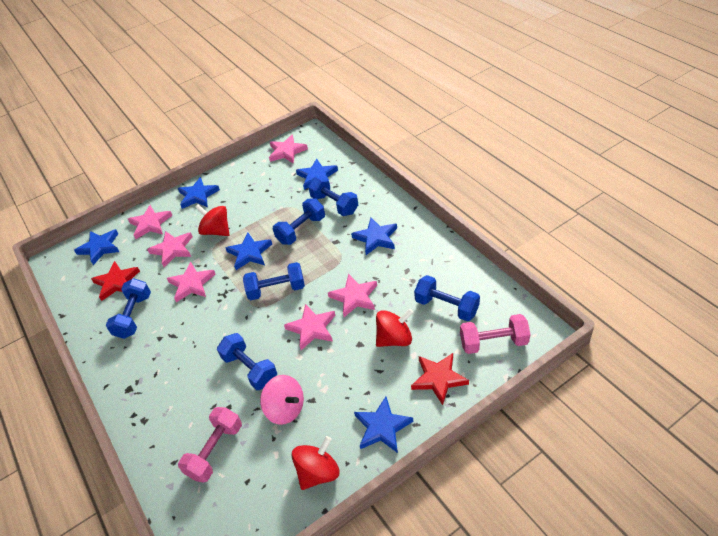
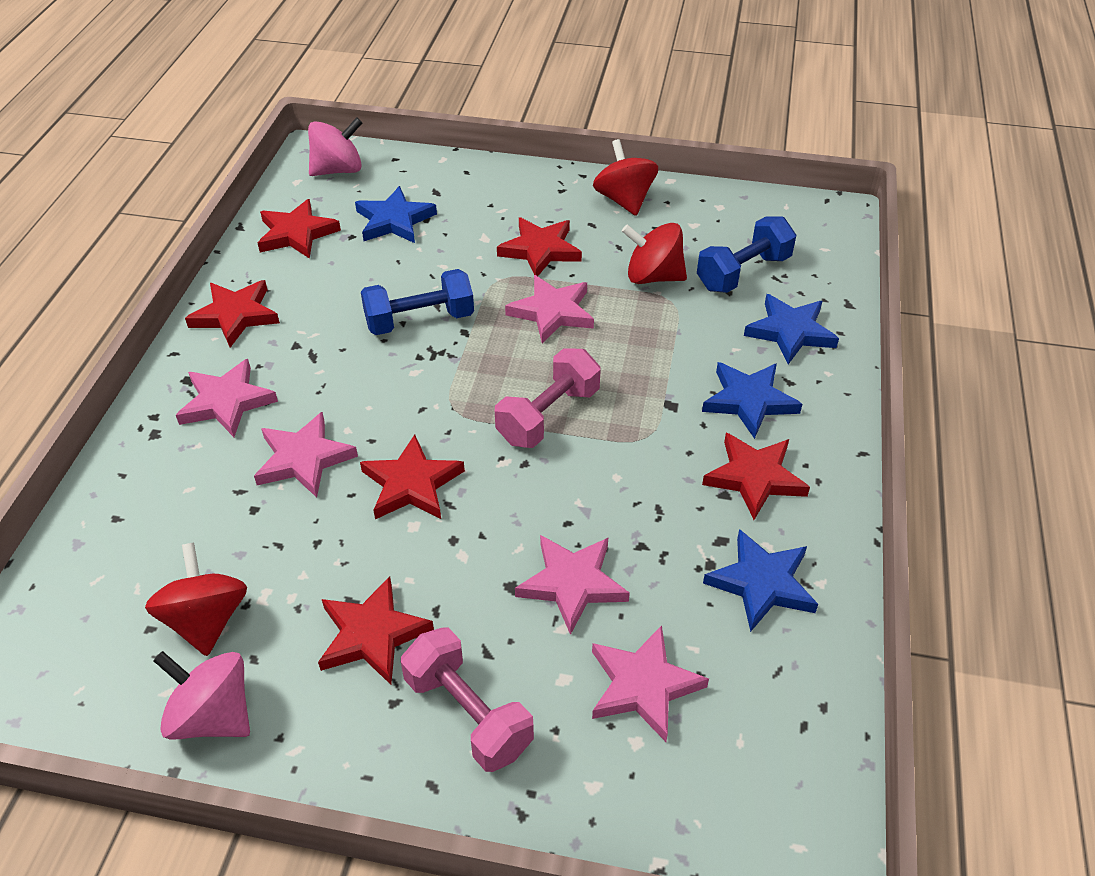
blue dumbbell: [106,278,151,339] [217,333,277,390] [243,262,305,300] [273,198,325,245] [308,176,358,216] [414,275,480,321] = 6 -> [361,269,474,335] [697,216,796,293] = 2
blue star: [74,229,119,265] [178,177,220,209] [226,233,272,270] [296,159,338,190] [351,218,397,255] [354,397,413,453] = 6 -> [355,186,437,243] [702,362,802,439] [703,529,818,632] [744,294,839,364] = 4
pink spinning top: [260,375,304,425] = 1 -> [153,651,250,740] [308,117,362,176] = 2
pink star: [128,205,173,239] [147,231,193,267] [167,262,216,302] [269,135,308,164] [284,304,335,350] [328,274,377,317] = 6 -> [176,359,278,437] [254,412,358,498] [505,275,594,343] [515,535,630,635] [592,625,709,742] = 5
red star: [91,261,140,301] [411,353,469,405] = 2 -> [185,280,280,347] [258,199,341,259] [318,576,434,685] [360,435,465,519] [497,217,582,276] [702,433,810,520] = 6

